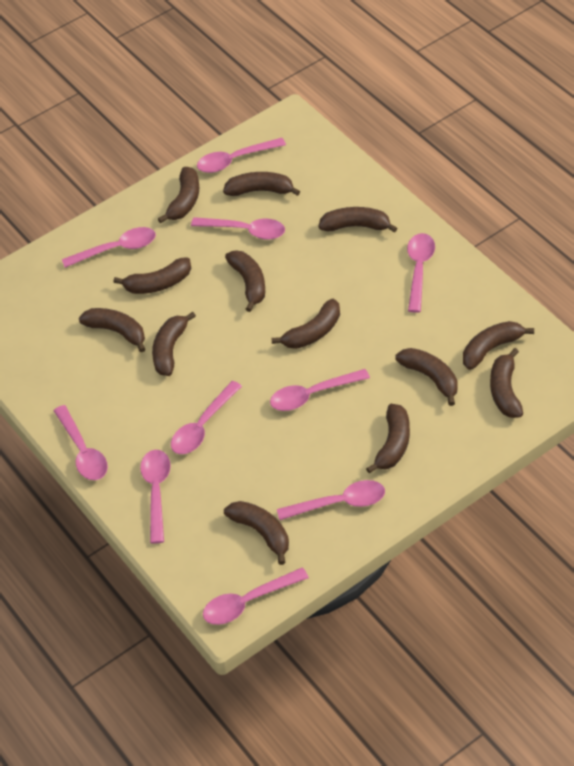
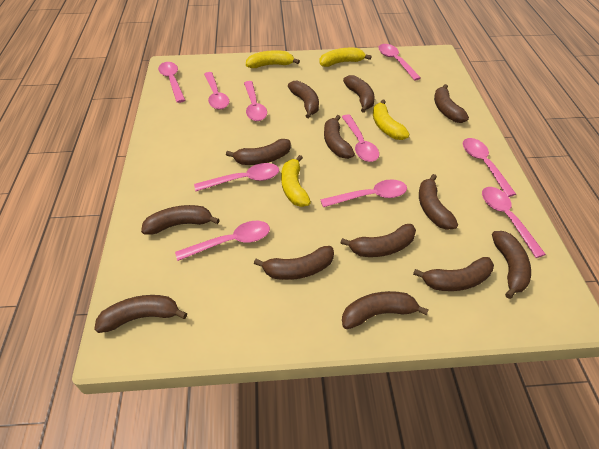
yellow banana: none = 0 -> [246,50,300,68] [281,155,311,207] [319,48,372,67] [373,99,410,140] = 4

